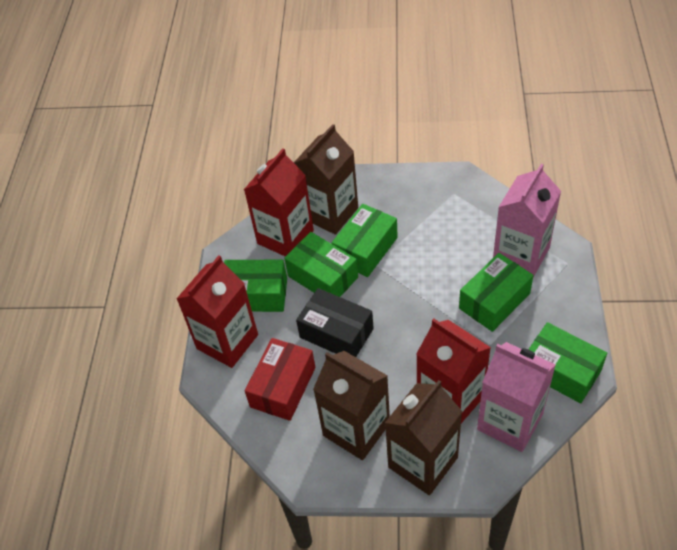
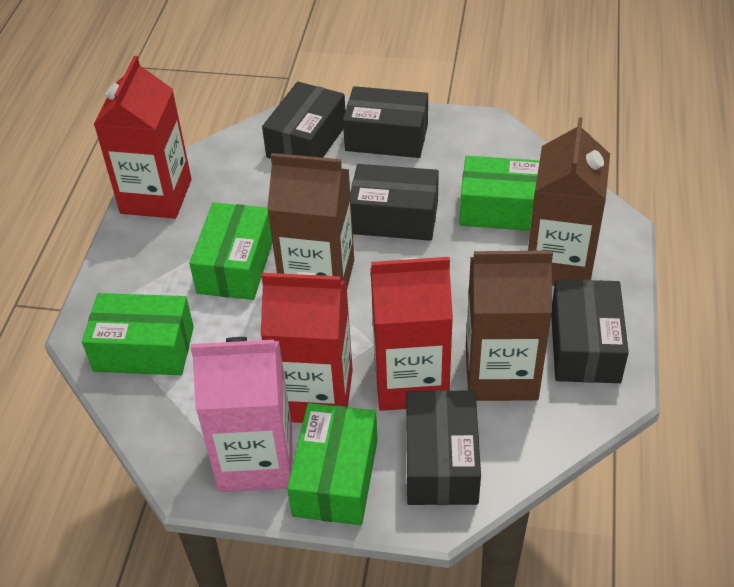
black box: [296,288,374,357] = 1 -> [262,82,345,159] [343,86,428,158] [350,164,439,241] [406,390,481,505] [551,279,629,383] = 5
green box: [224,260,287,312] [284,232,358,297] [332,204,398,277] [459,253,533,332] [528,322,607,403] = 5 -> [82,293,194,375] [189,202,273,300] [287,403,378,525] [460,156,540,231] = 4
pink carton: [477,342,556,452] [493,164,561,277] = 2 -> [190,337,292,492] = 1
red box: [245,338,316,421] = 1 -> none = 0

